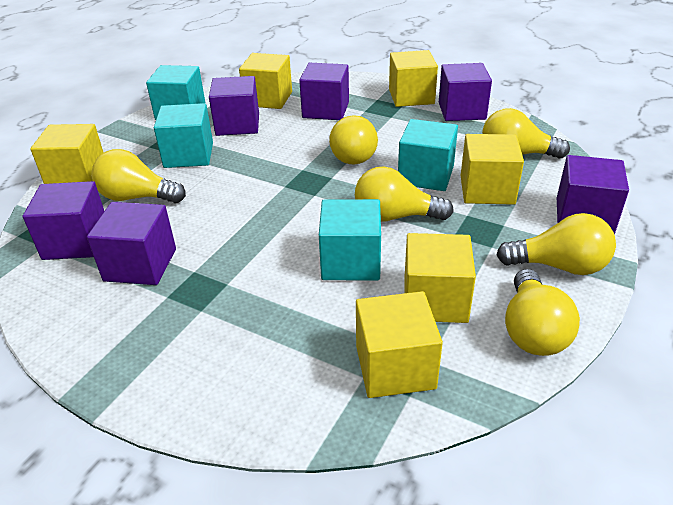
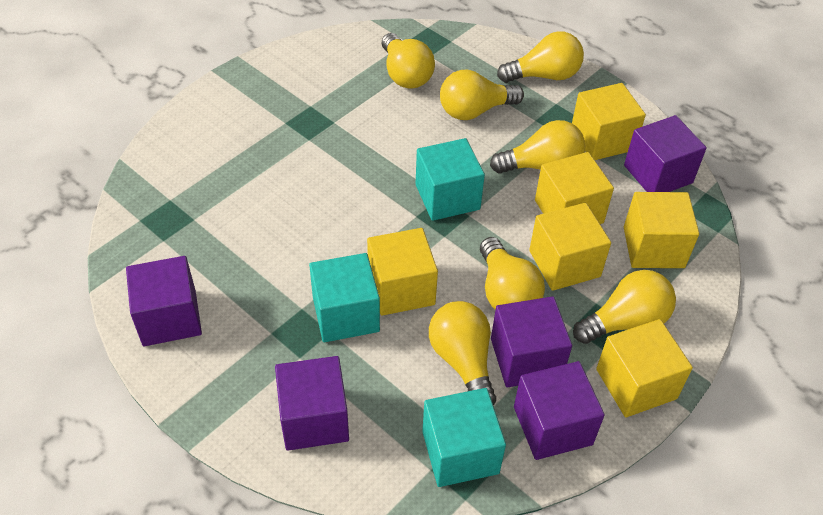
purple cube: [23,181,104,260] [87,202,176,285] [209,76,259,136] [299,63,349,120] [439,63,492,121] [557,155,629,234] = 6 -> [126,256,202,346] [275,356,349,451] [491,297,572,387] [514,361,605,460] [624,115,707,192] = 5
turquoise cube: [146,65,205,120] [154,103,213,168] [319,199,381,280] [398,119,458,191] = 4 -> [309,253,380,342] [416,138,485,221] [422,388,506,487] = 3
yellow light bulb: [91,149,186,203] [329,115,378,164] [355,166,454,222] [482,108,570,159] [497,213,616,275] [505,269,580,356] = 6 -> [382,33,435,89] [429,301,496,406] [440,70,524,120] [480,237,545,310] [490,120,585,174] [497,31,584,83] [573,270,676,344] = 7

